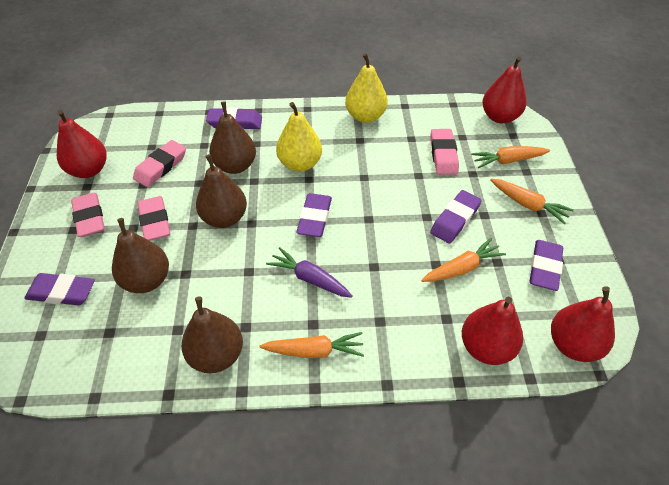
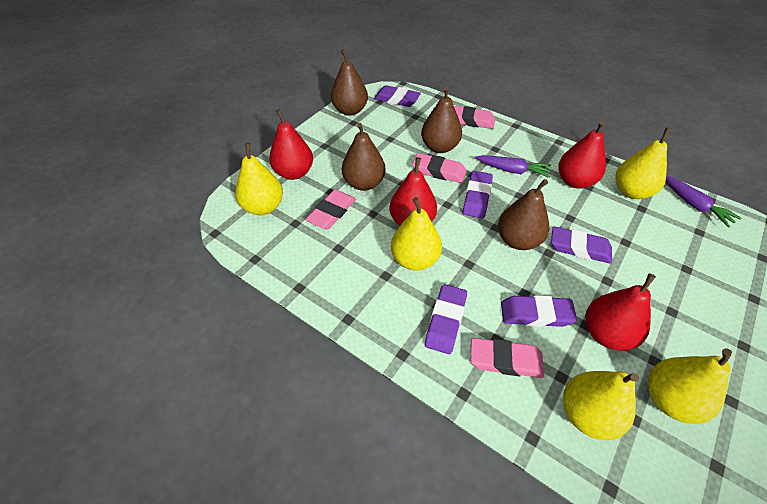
orange carrot: [260,332,364,358] [421,238,506,282] [471,146,550,168] [491,179,574,224] = 4 -> none = 0
purple carrot: [266,247,352,298] = 1 -> [475,155,551,178] [665,176,741,228] = 2
yellow pear: [276,102,322,172] [345,53,388,123] = 2 -> [235,143,283,215] [391,197,442,271] [563,371,639,440] [615,127,671,199] [648,348,732,424] = 5

